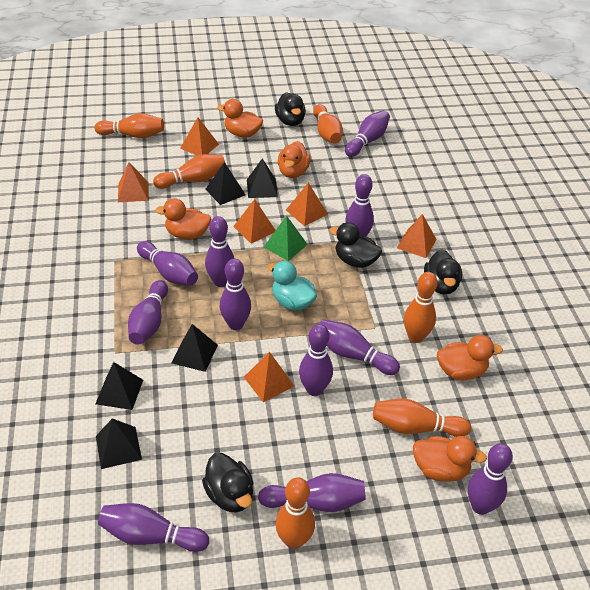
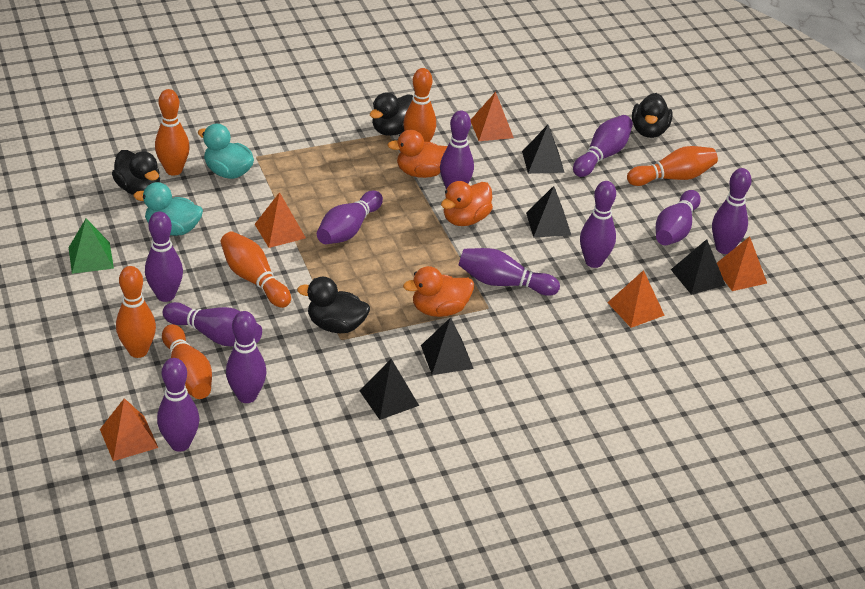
orange duck: [155,198,211,239] [217,99,263,138] [278,141,311,178] [413,436,487,482] [437,335,503,380] = 5 -> [388,130,447,178] [403,266,474,317] [441,181,493,226] = 3
orange pyramid: [118,162,148,202] [180,117,219,156] [233,199,276,243] [244,352,294,402] [286,182,328,226] [397,214,437,258] = 6 -> [100,398,158,461] [255,192,306,248] [471,92,514,141] [607,270,665,328] [717,236,767,291] = 5
turquoise duck: [267,261,317,311] = 1 -> [134,182,203,236] [198,124,254,179] = 2

